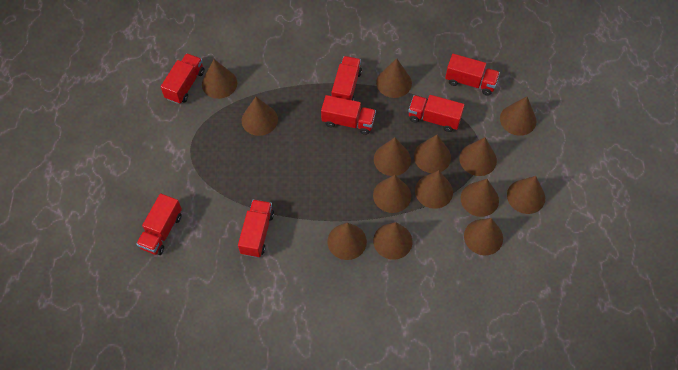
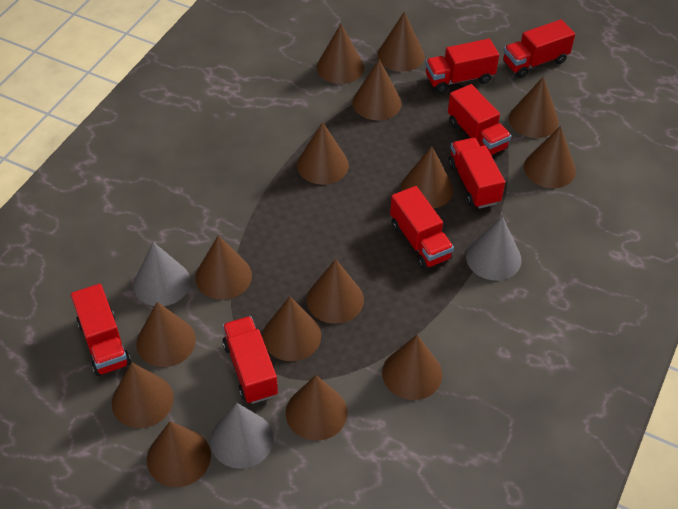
brown cone: [202,59,237,99] [242,97,278,136] [327,223,367,260] [373,175,411,213] [373,222,412,260] [374,138,411,176] [376,58,412,98] [414,135,451,173] [415,170,453,209] [459,138,497,176] [461,179,499,217] [464,218,503,255] [500,97,537,136] [507,176,545,214] = 14 -> [112,363,174,428] [136,302,196,367] [147,421,211,487] [195,235,252,300] [263,296,321,361] [286,375,348,441] [297,122,349,185] [307,259,364,324] [317,24,364,84] [352,59,402,120] [377,12,425,72] [382,335,442,400] [401,146,453,209] [509,77,559,138] [524,126,576,188] = 15
grey cone: none = 0 -> [133,242,191,306] [210,403,274,469] [466,216,522,281] = 3

